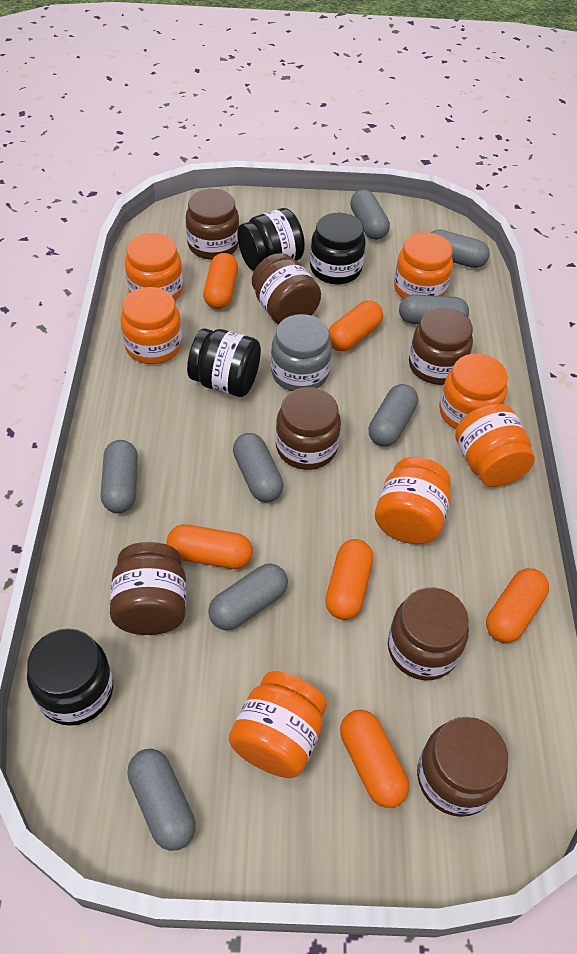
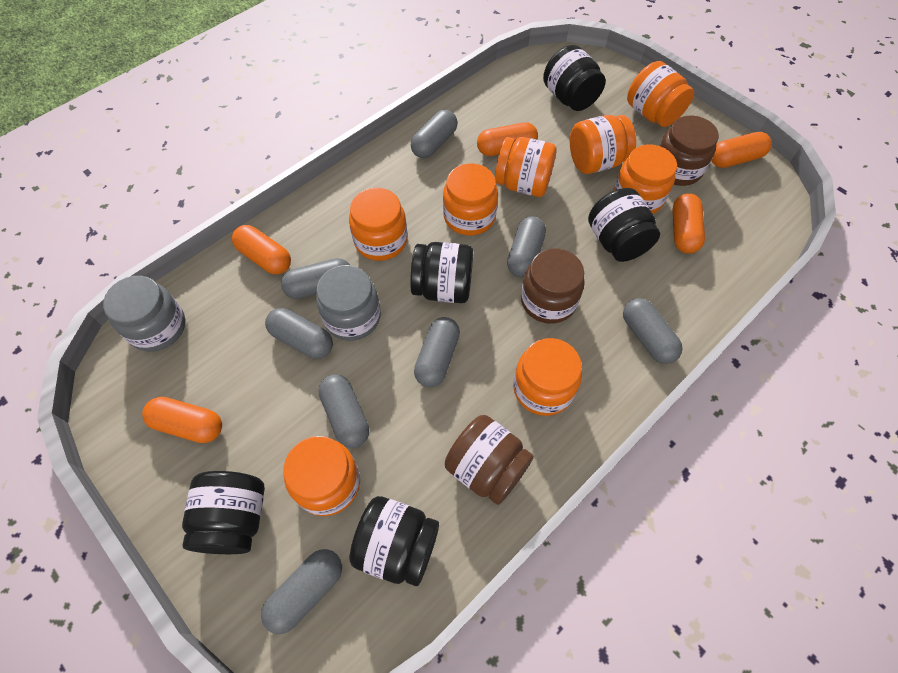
black jar: [27,628,113,726] [187,328,261,397] [237,208,305,271] [310,213,366,284] = 4 -> [182,471,265,554] [349,496,439,586] [410,242,473,303] [543,45,606,111] [588,188,660,262] = 5
brown jar: [110,542,186,635] [186,189,239,260] [252,253,321,325] [276,387,341,470] [388,587,469,680] [409,308,473,385] [417,717,508,817] = 7 -> [445,415,534,505] [521,248,585,324] [659,115,719,186] = 3
grey jar: [271,314,332,391] = 1 -> [103,276,186,352] [316,265,381,341] = 2
orange capsule: [167,524,253,569] [203,253,238,309] [325,539,373,620] [329,300,383,351] [340,710,409,808] [486,568,549,643] = 6 -> [142,397,222,443] [232,225,291,274] [477,122,538,156] [672,193,705,254] [711,132,772,168] = 5
orange jar: [120,287,182,364] [125,233,183,301] [229,671,327,778] [375,457,451,544] [394,232,453,299] [439,354,508,429] [455,404,535,487] = 7 -> [283,436,360,516] [349,188,407,261] [443,163,498,236] [495,137,557,197] [513,338,582,416] [570,115,636,174] [613,145,677,214] [627,61,694,127] = 8

